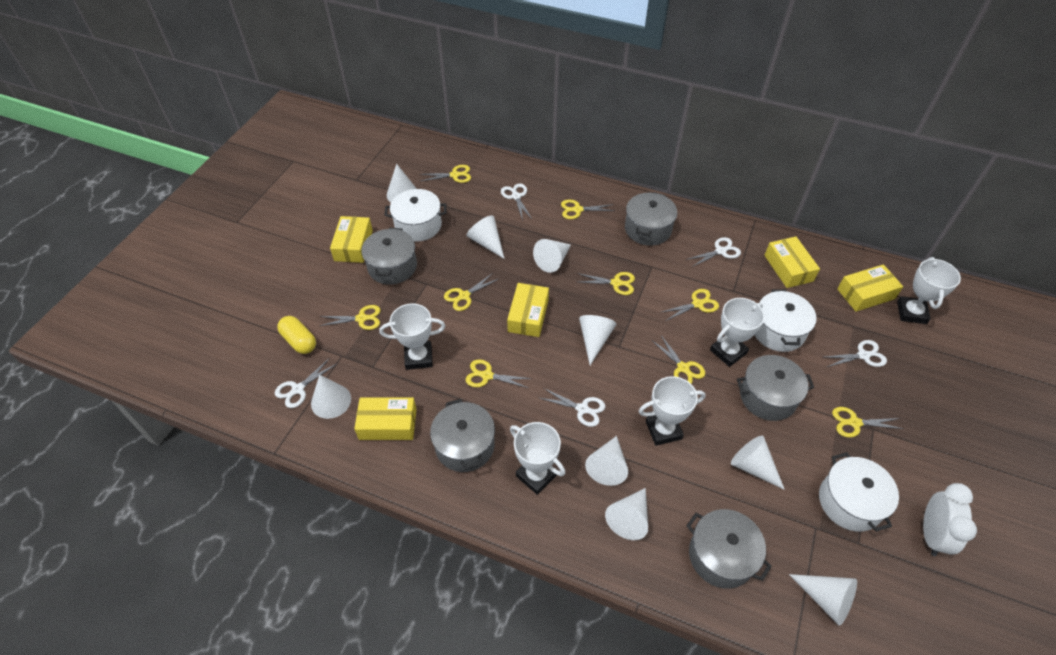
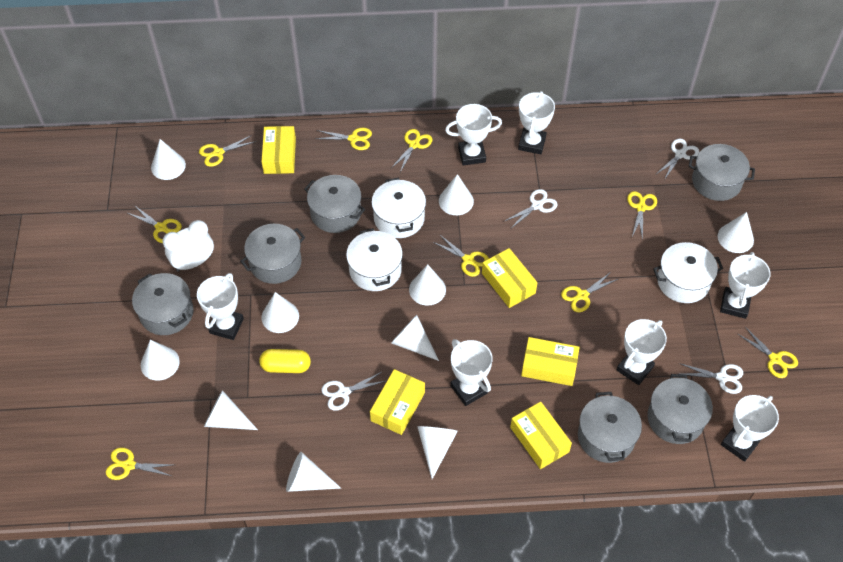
grey pot: [361,228,417,285] [430,399,495,472] [625,192,677,246] [686,509,772,589] [737,355,814,421] = 5 -> [132,273,194,335] [240,224,305,284] [304,175,365,233] [578,392,642,463] [647,374,713,444] [689,144,755,201] = 6
white cone: [311,375,351,419] [387,164,417,202] [467,215,505,259] [533,239,571,273] [579,315,616,365] [585,436,628,486] [605,488,648,540] [731,436,785,490] [789,574,857,626] = 9 -> [141,340,180,381] [151,139,186,180] [204,390,258,430] [262,292,299,333] [286,452,341,492] [391,315,439,361] [409,264,446,306] [417,426,458,479] [439,174,474,215] [718,212,754,253] = 10
white scissors: [275,359,336,408] [501,183,532,221] [540,388,605,427] [686,237,741,267] [825,340,887,367] = 5 -> [321,371,386,411] [503,189,557,228] [655,138,699,180] [679,363,743,394] = 4
white trophy: [379,303,445,370] [510,422,565,495] [638,376,706,446] [710,298,765,367] [897,257,961,324] = 5 -> [197,273,244,340] [445,104,502,165] [450,339,493,406] [518,91,555,154] [617,319,667,385] [720,252,771,319] [721,395,779,462] = 7

